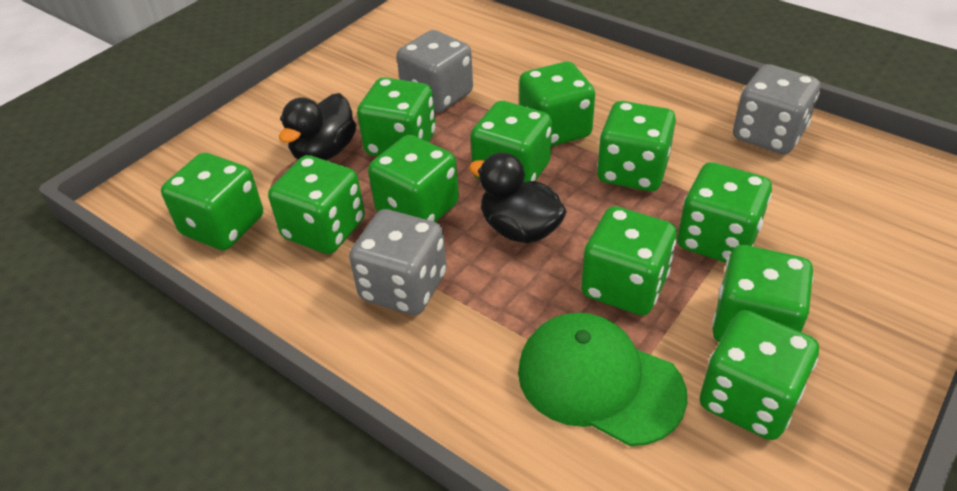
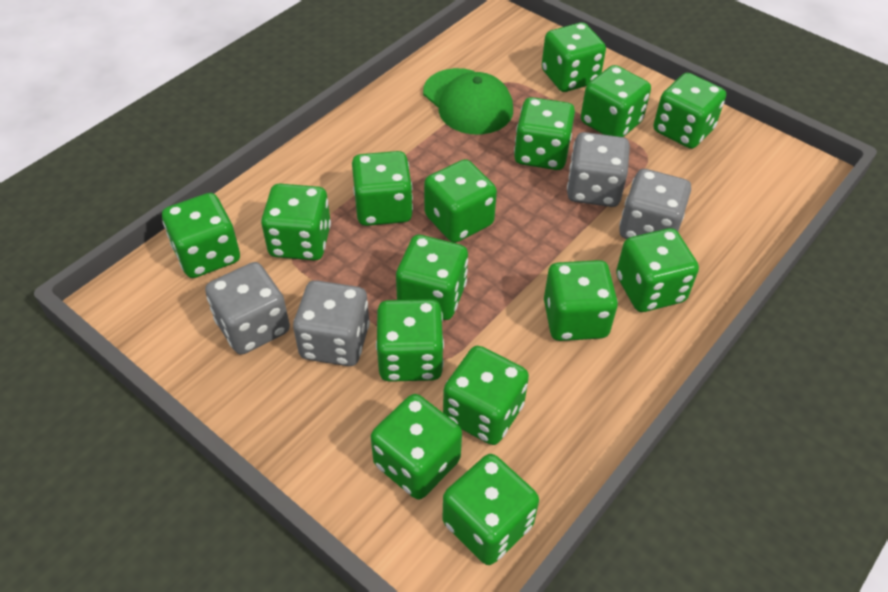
black duck: [279,93,356,160] [469,152,567,243] = 2 -> none = 0
green dice: [161,153,263,250] [268,155,365,254] [357,77,436,156] [368,135,459,222] [470,101,552,182] [519,62,595,147] [581,206,677,315] [597,101,676,191] [677,162,772,263] [700,310,819,440] [712,245,813,342] = 11 -> [162,193,240,278] [261,183,331,261] [352,151,413,226] [371,394,462,500] [376,299,444,382] [396,235,468,320] [424,159,497,243] [443,346,529,445] [443,454,539,565] [514,97,575,170] [542,22,606,92] [544,260,618,341] [581,65,651,137] [616,228,699,312] [653,73,726,149] = 15
grey dice: [349,209,447,315] [397,30,473,113] [733,64,820,154] = 3 -> [205,262,290,355] [293,280,370,366] [567,132,630,207] [619,169,691,239] = 4

